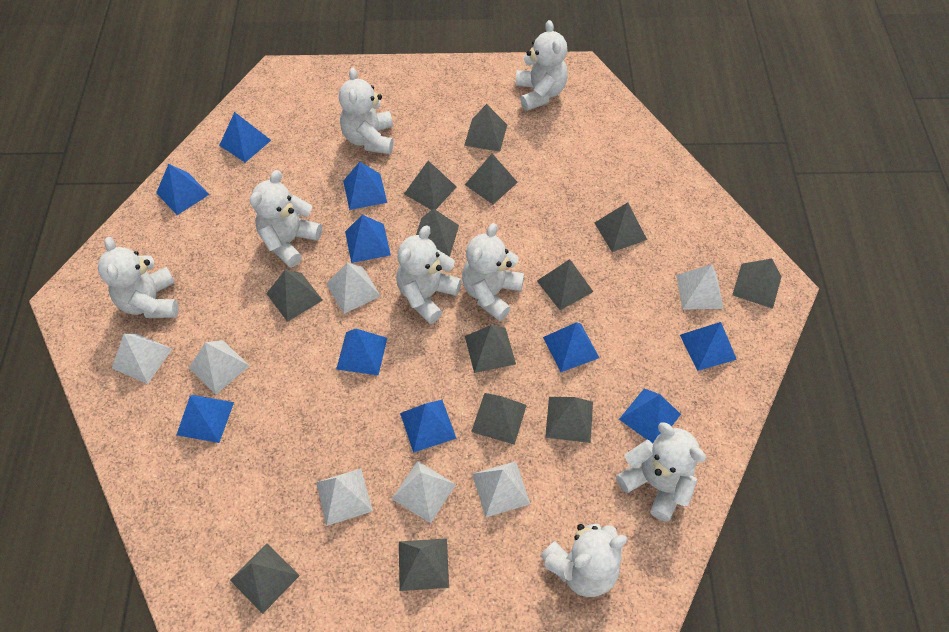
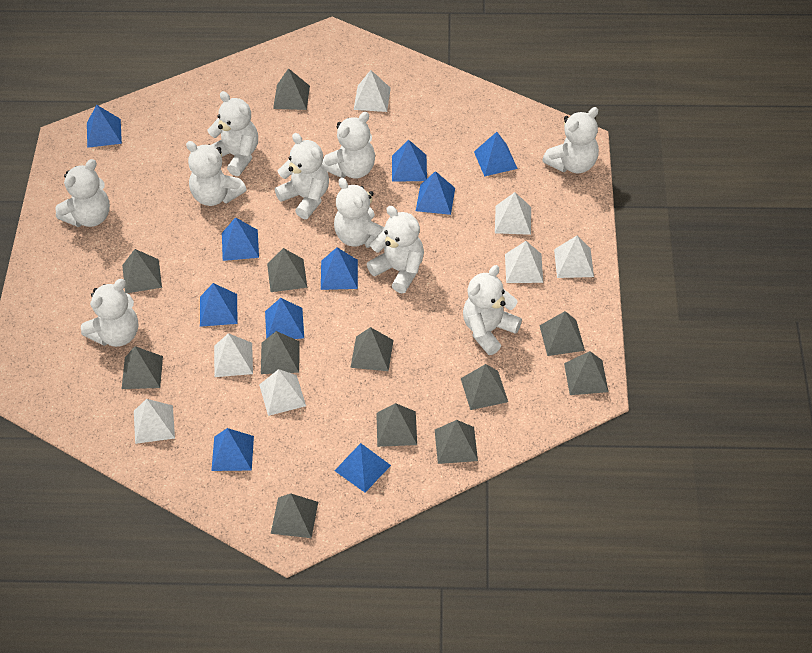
grey pyramid: [230,543,300,614] [266,270,323,322] [399,538,449,591] [404,161,457,210] [416,208,459,257] [464,104,507,152] [465,154,518,204] [465,325,516,373] [471,393,527,445] [537,259,593,310] [545,397,593,443] [594,202,647,252] [732,259,782,309] = 13 -> [122,249,162,293] [122,346,163,389] [261,331,300,374] [267,248,307,292] [271,493,318,538] [273,68,310,110] [350,327,394,371] [376,403,417,447] [435,420,478,464] [461,364,508,410] [539,311,585,356] [564,351,609,395] = 12
white teddy bear: [98,237,179,318] [250,170,322,267] [339,68,393,154] [396,225,462,324] [462,223,524,321] [516,20,568,111] [541,524,627,597] [616,422,706,522] = 8 -> [55,159,110,227] [81,279,138,347] [186,141,247,206] [207,91,258,176] [275,133,329,219] [322,112,375,179] [334,178,385,248] [367,206,424,293] [463,265,522,355] [542,107,599,173] = 10

